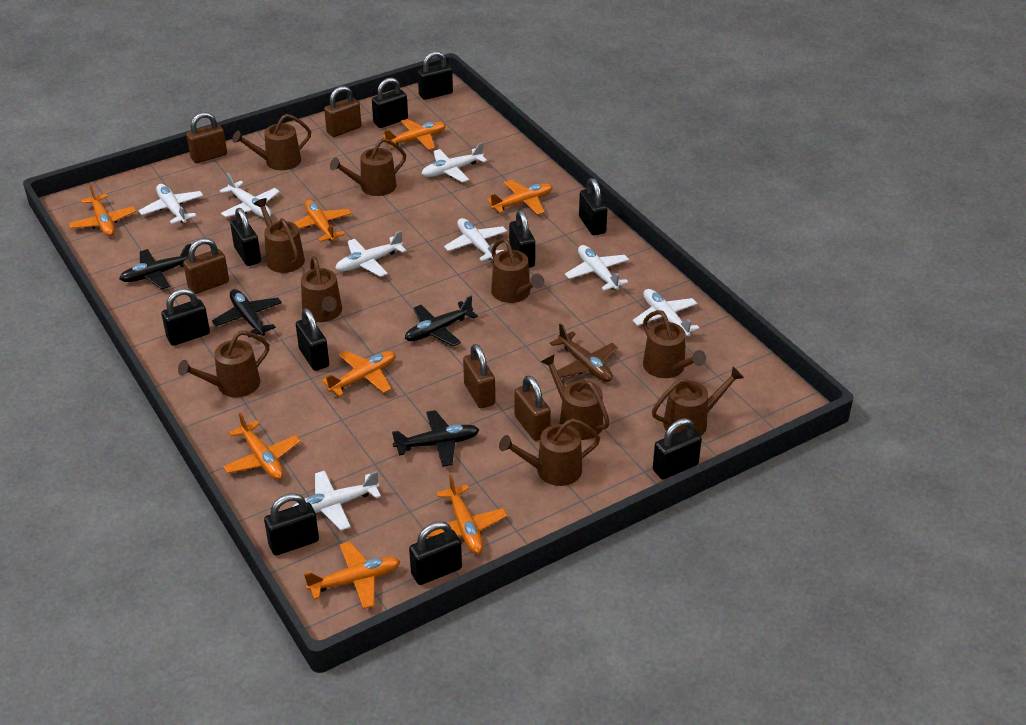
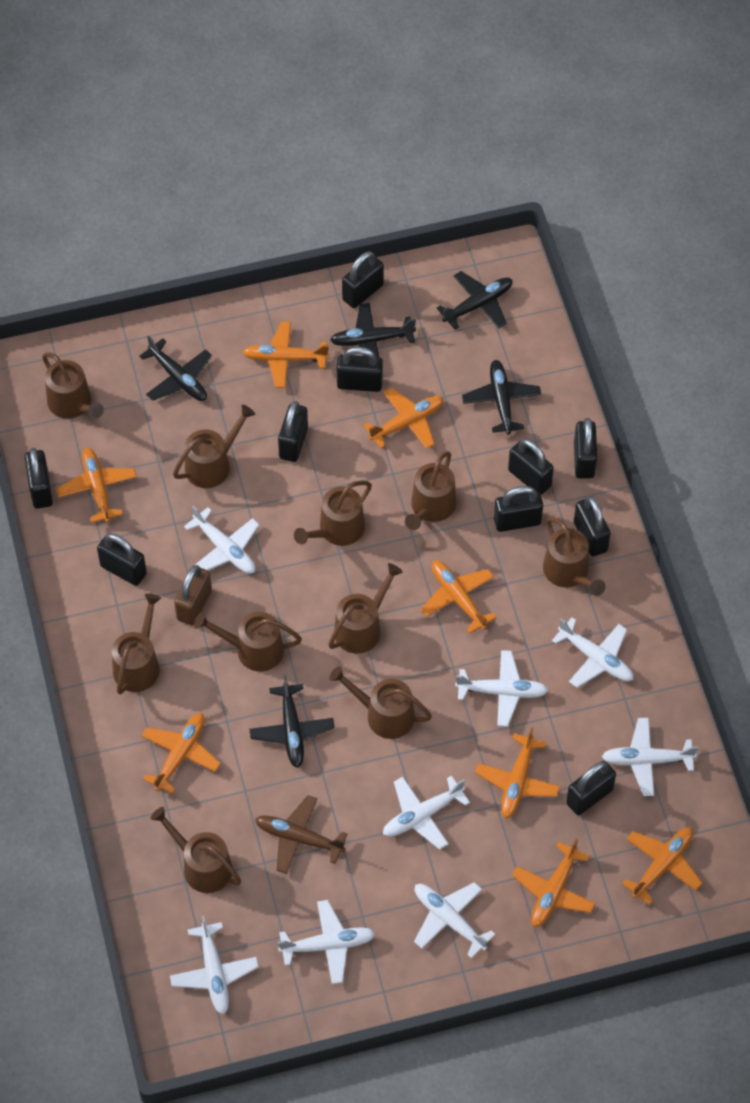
black plane: [119,243,191,289] [212,289,282,337] [392,410,479,467] [405,296,478,346] = 4 -> [139,335,212,401] [249,675,335,768] [330,303,416,357] [437,271,513,329] [462,360,541,435] = 5
brown padlock: [183,238,229,294] [186,112,227,163] [324,86,361,137] [463,344,495,408] [514,376,551,441] = 5 -> [174,565,212,625] = 1

